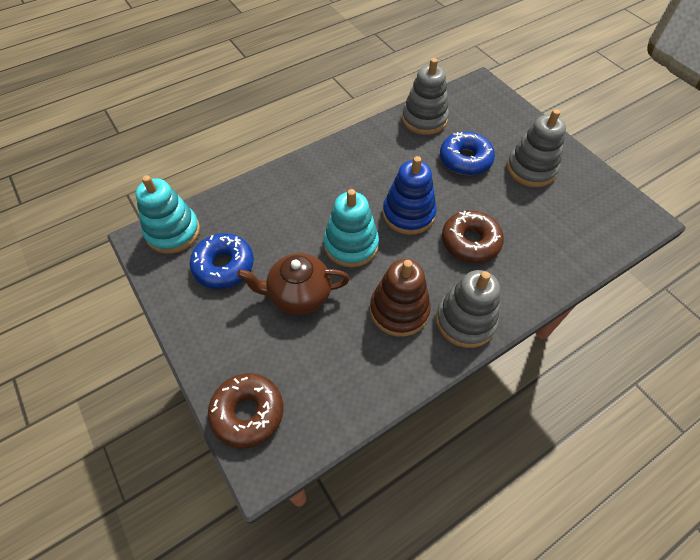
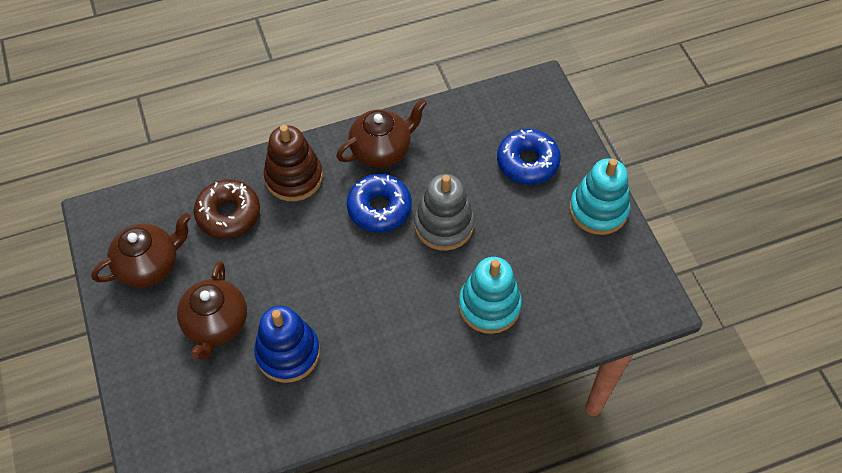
brown donut: [208,373,283,449] [442,210,504,263] = 2 -> [194,180,260,238] = 1
brown teapot: [237,253,350,315] = 1 -> [91,213,191,288] [177,261,247,360] [336,99,427,168] = 3
grey stacking toy: [402,58,449,135] [436,270,500,348] [507,109,566,187] = 3 -> [414,174,474,251] = 1

